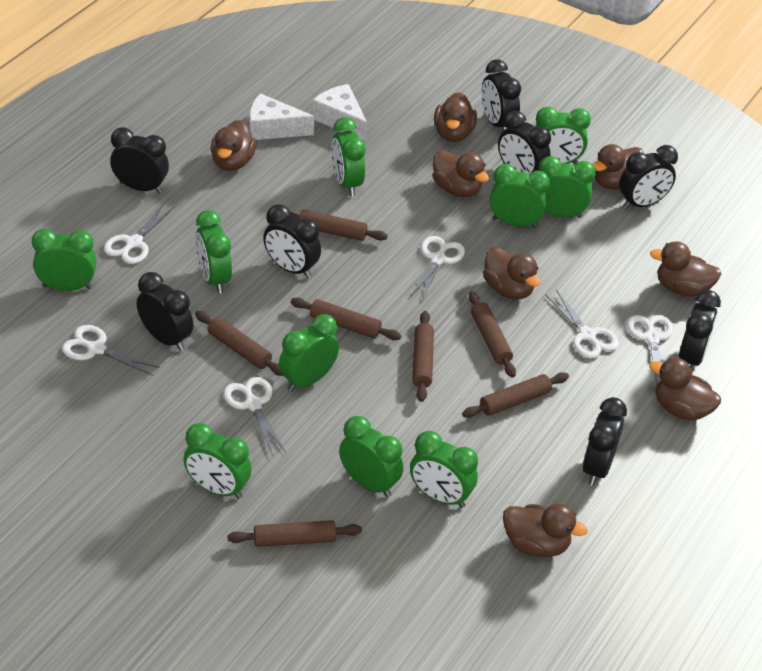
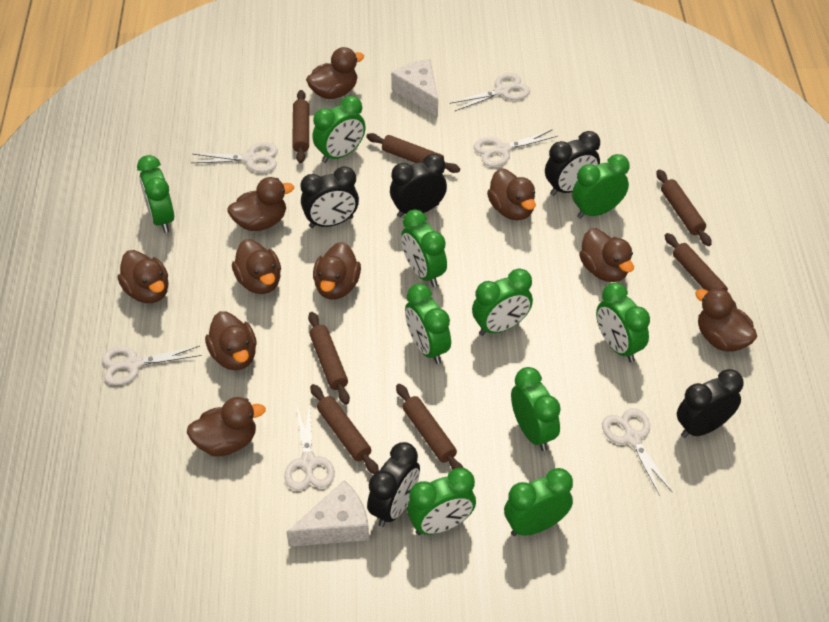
black clock: [110,127,169,194] [137,272,194,351] [263,204,321,278] [482,59,521,131] [498,111,551,174] [582,397,627,486] [619,145,678,209] [679,290,721,368] = 8 -> [301,166,359,228] [367,442,420,527] [390,154,447,217] [545,131,600,196] [677,369,744,438] = 5
brown duck: [211,120,256,171] [433,150,489,197] [434,92,477,142] [483,247,541,300] [503,503,588,557] [593,144,644,190] [649,358,721,421] [650,241,721,297] = 8 -> [117,250,169,303] [187,397,266,456] [205,311,257,370] [228,177,294,231] [232,239,281,294] [306,47,364,99] [313,242,361,299] [487,168,536,220] [579,228,634,282] [695,288,757,351] = 10

